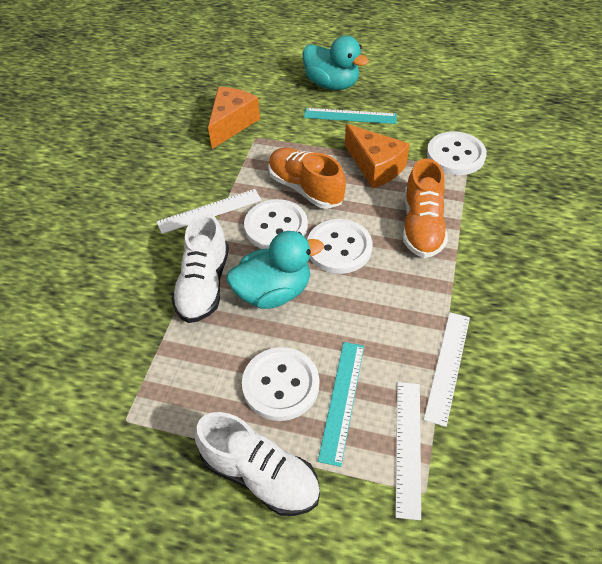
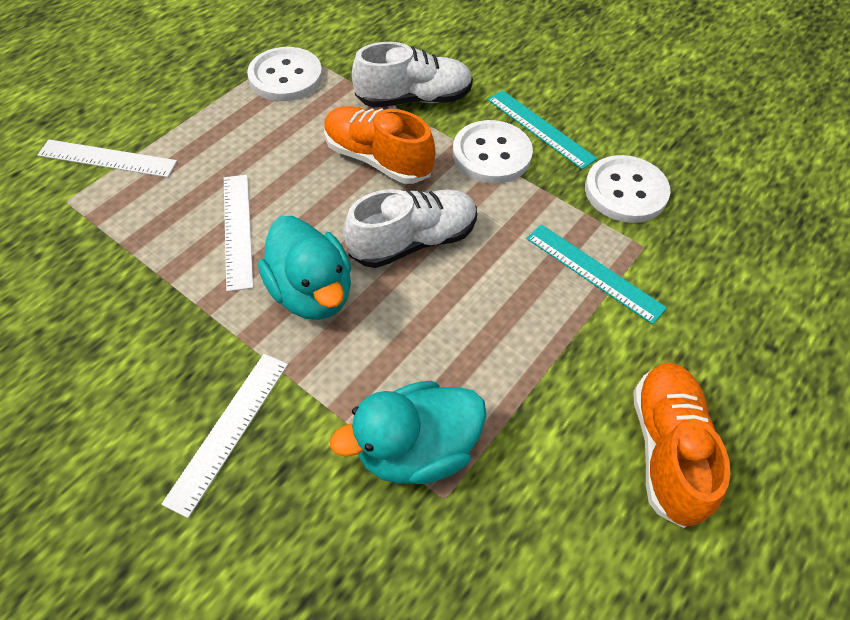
orange cheese: [208,87,260,149] [345,124,410,188] = 2 -> none = 0
white button: [242,347,319,421] [244,199,308,249] [307,219,372,274] [427,131,487,175] = 4 -> [247,47,322,101] [453,120,533,183] [585,155,671,223] = 3

